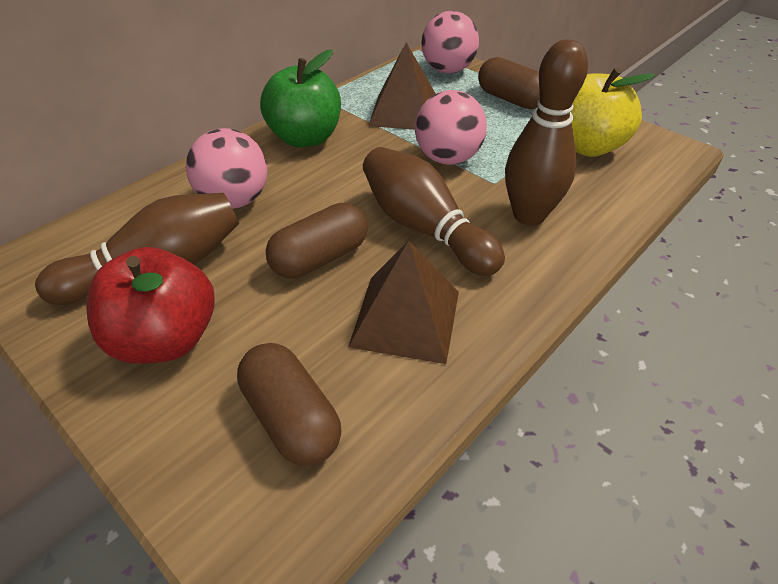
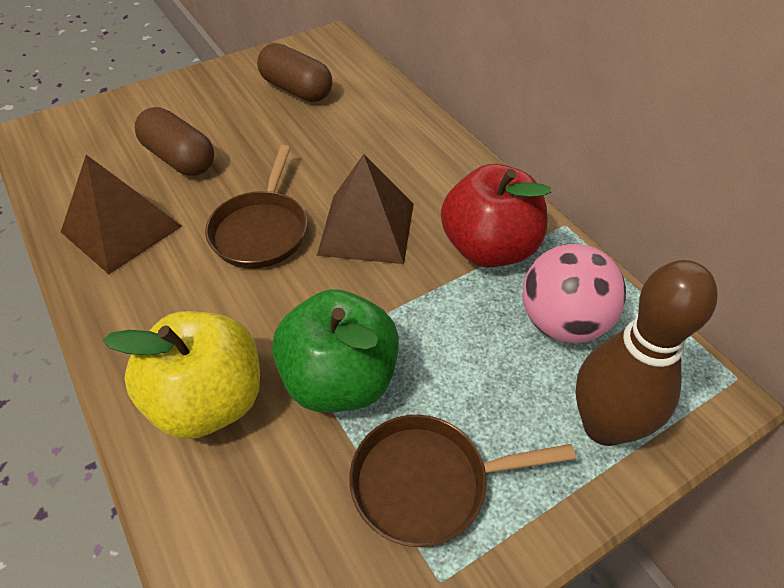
brown bowling pin: [35,193,239,305] [363,147,505,276] [505,40,588,225] = 3 -> [575,260,718,446] = 1
brown capsule: [237,343,341,466] [266,203,368,278] [478,57,540,109] = 3 -> [135,107,214,176] [257,43,332,102] = 2
brown pan: none = 0 -> [205,145,307,268] [349,415,576,547] = 2
pink ball: [186,128,268,209] [415,90,487,165] [421,11,479,74] = 3 -> [522,244,626,343] = 1

